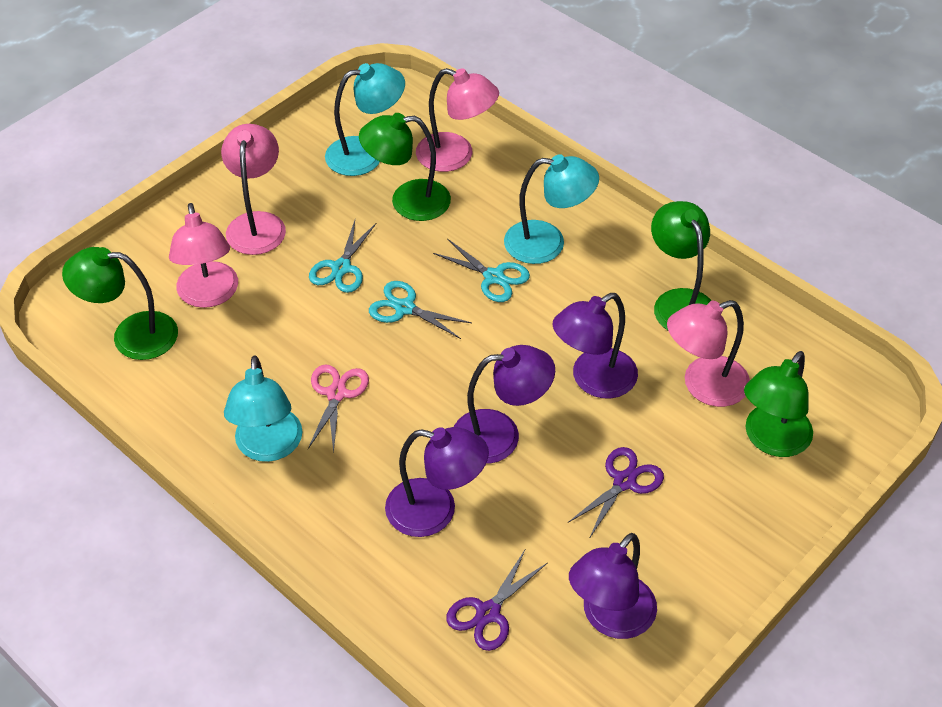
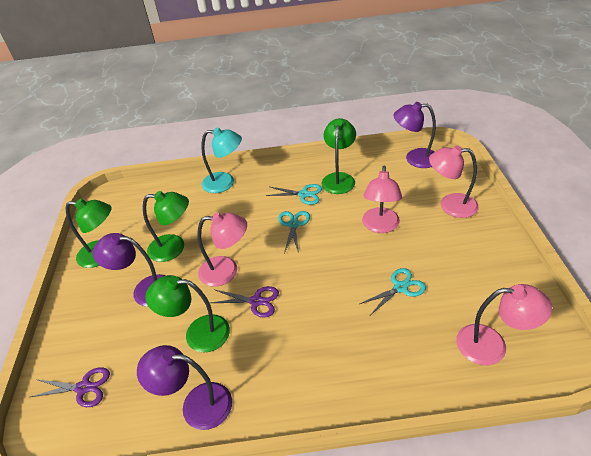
pink scissors: [308,365,369,453] = 1 -> none = 0
purple lamp: [385,427,489,537] [454,345,555,464] [552,293,638,398] [569,533,657,639] = 4 -> [93,233,166,307] [137,345,232,430] [393,102,436,168] = 3
turquoise lamp: [224,355,303,462] [325,63,405,176] [504,154,599,264] = 3 -> [201,127,242,193] = 1

